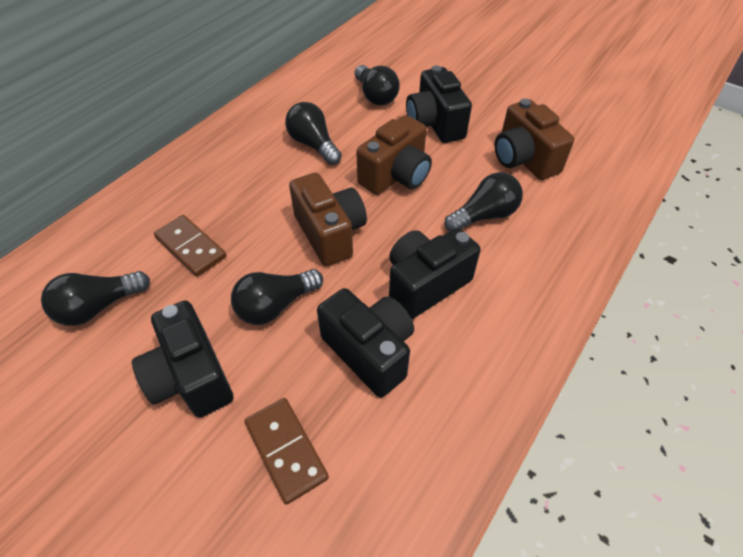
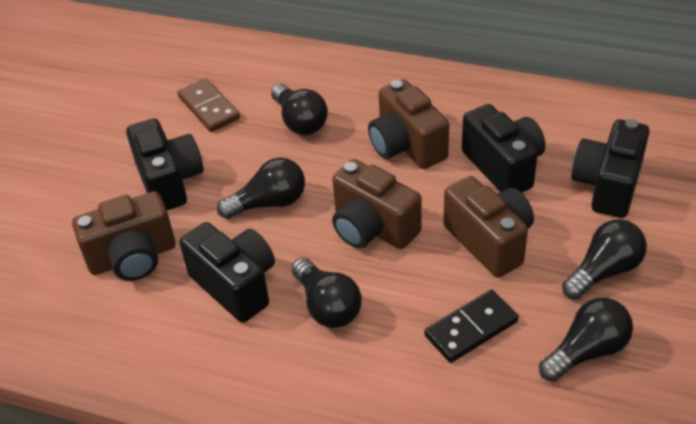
black domino: none = 0 -> [424,290,519,363] = 1
brown camera: [289,173,367,266] [356,115,432,195] [495,99,574,180] = 3 -> [72,191,175,281] [332,159,422,249] [368,79,449,169] [443,176,534,278] = 4
brown domino: [154,215,226,277] [245,398,329,504] = 2 -> [177,78,240,132] = 1

